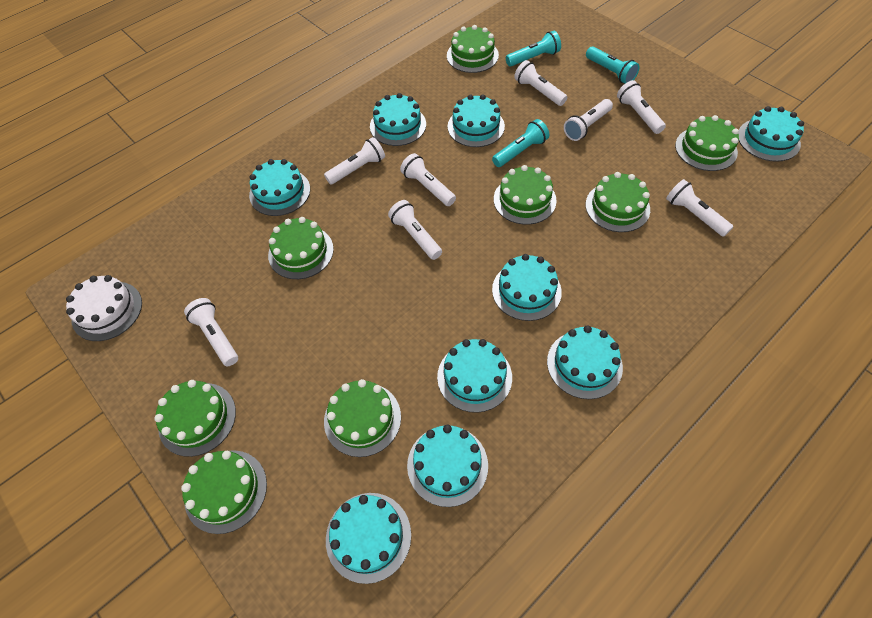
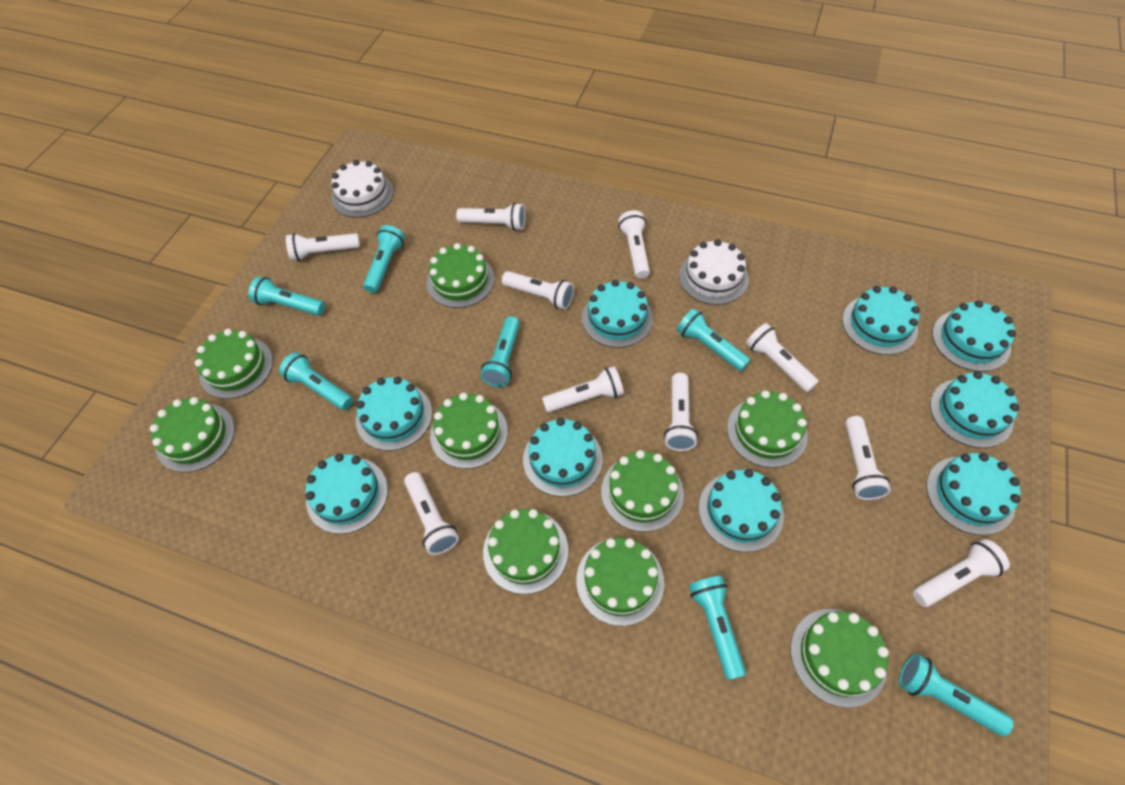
green cake: [154,380,236,457] [181,450,267,534] [268,217,334,279] [324,379,401,457] [447,25,499,73] [494,165,557,225] [585,172,650,232] [675,115,739,171] = 8 -> [150,397,235,473] [195,329,273,399] [427,243,494,308] [430,393,508,469] [483,509,568,594] [576,538,664,626] [601,450,684,532] [727,390,808,468] [790,609,889,708] = 9
turquoise flashlight: [492,119,549,167] [506,31,561,67] [586,47,640,83] = 3 -> [249,276,325,316] [279,352,353,410] [363,225,405,293] [480,316,520,387] [677,308,750,371] [689,576,746,680] [899,654,1013,736] = 7
white cake: [66,275,142,341] = 1 -> [331,160,394,218] [679,239,749,305] = 2
white flashlight: [184,298,238,366] [324,137,385,185] [388,200,442,260] [400,153,456,206] [514,60,567,106] [564,99,613,141] [617,80,666,134] [666,179,733,237] = 8 -> [286,233,360,261] [404,472,459,555] [456,203,525,231] [502,271,574,310] [542,366,624,413] [619,210,650,278] [664,373,698,451] [746,323,819,392] [845,416,891,500] [913,539,1010,607] = 10

